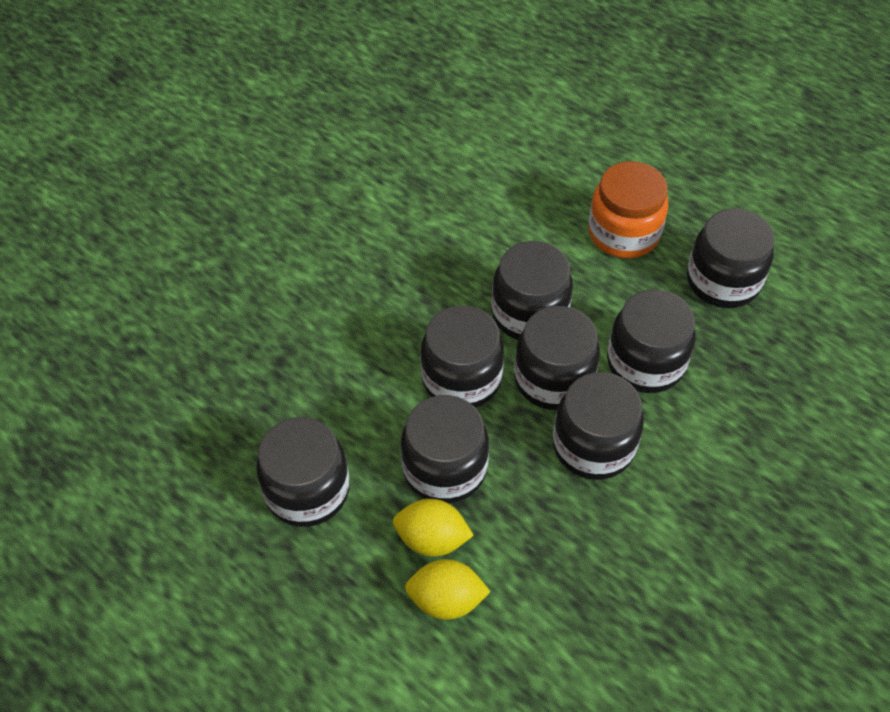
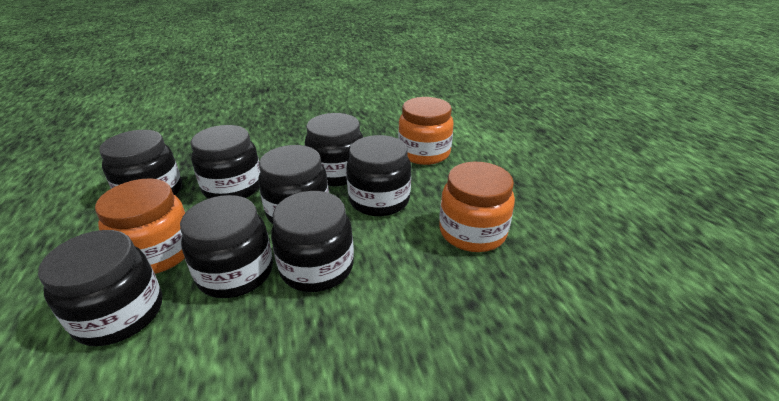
orange jar: [588,161,668,258] = 1 -> [95,178,186,274] [398,97,454,165] [439,162,515,252] = 3
yellow lemon: [393,499,474,557] [405,559,491,620] = 2 -> none = 0

